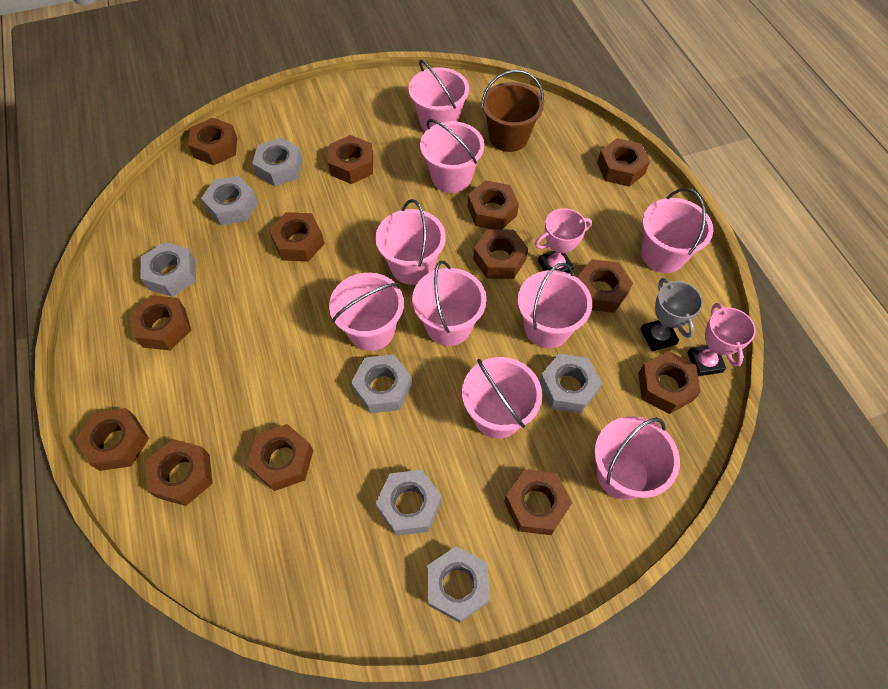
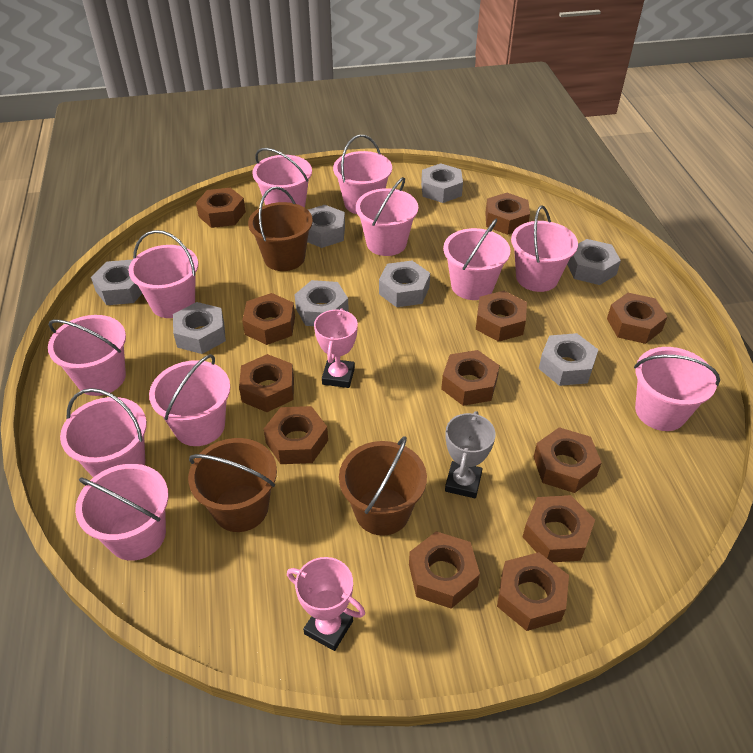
brown bucket: [481,70,544,152] = 1 -> [188,438,277,532] [248,186,313,271] [339,436,427,536] = 3
brown nut: [75,408,149,471] [129,295,192,350] [146,439,213,506] [188,118,237,165] [247,424,313,491] [269,212,325,262] [328,135,373,184] [468,180,519,230] [473,229,528,279] [504,469,572,535] [577,259,633,313] [597,138,650,187] [638,351,701,414] = 13 -> [196,188,246,228] [239,354,294,412] [242,293,295,345] [264,406,328,464] [409,531,480,609] [441,350,500,406] [476,291,527,342] [485,193,530,235] [497,552,569,631] [523,495,595,562] [533,427,602,493] [607,293,667,344] = 12
grey nut: [140,242,196,297] [201,176,258,226] [252,138,303,187] [351,355,412,413] [375,470,442,536] [427,546,490,623] [539,354,602,413] = 7 -> [91,259,142,305] [173,302,226,354] [294,280,349,326] [307,205,345,248] [379,261,430,307] [421,163,463,203] [539,333,598,386] [567,239,621,285] = 8
pink bucket: [329,273,404,351] [375,199,446,285] [409,60,469,132] [412,261,486,346] [420,119,484,193] [462,357,542,439] [518,263,592,348] [594,416,680,500] [641,188,713,273] = 9 -> [48,315,126,396] [60,388,147,477] [75,464,169,561] [128,230,198,318] [149,354,230,446] [252,148,312,207] [333,135,392,214] [356,177,418,256] [443,219,511,300] [511,205,578,292] [634,347,720,431] = 11

